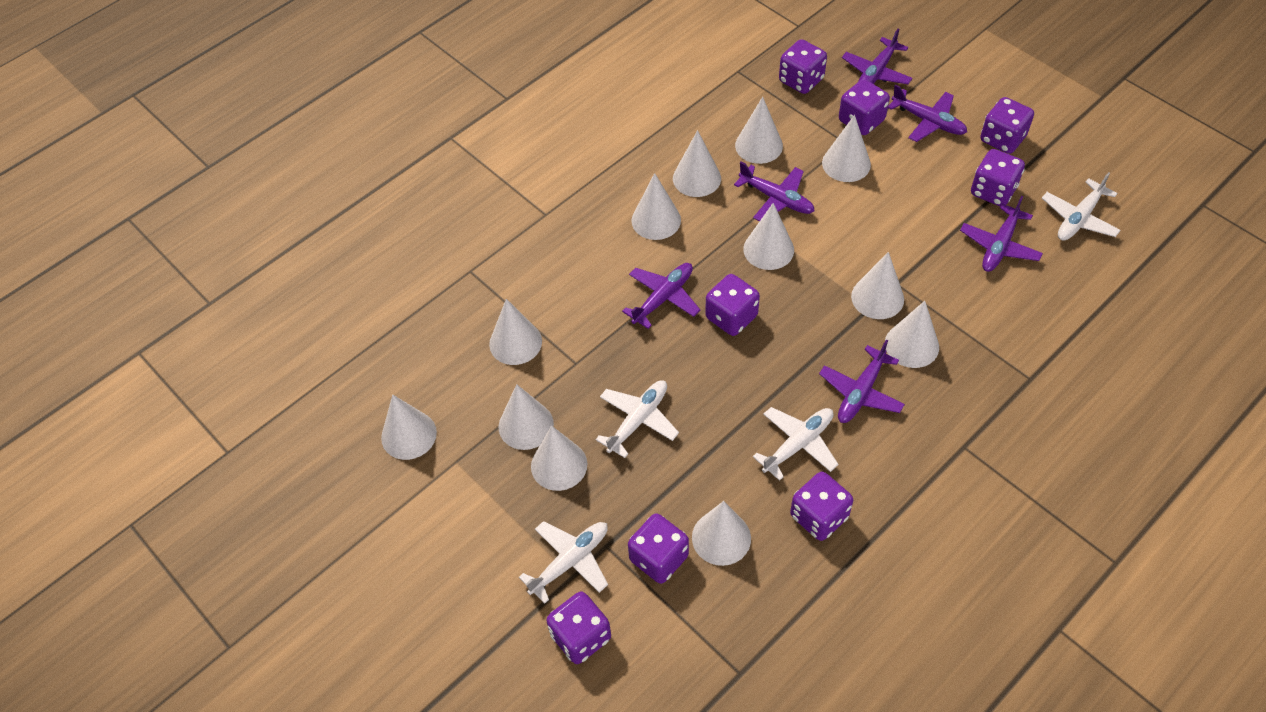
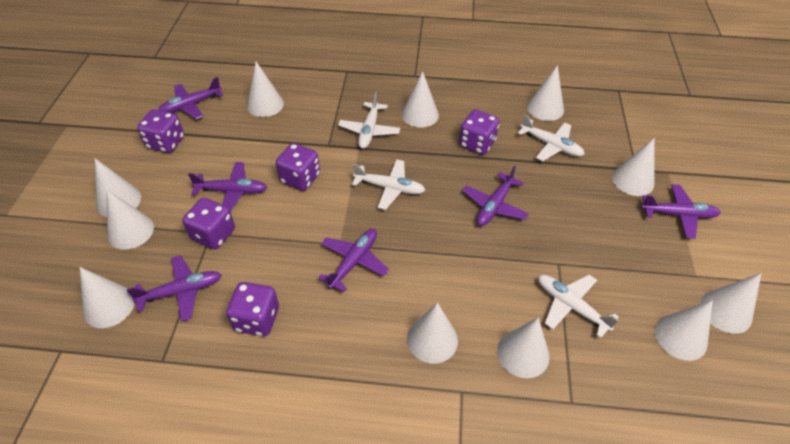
purple dice: [546,591,611,664] [628,513,689,584] [705,274,760,336] [779,39,827,94] [790,472,853,541] [839,79,890,135] [971,149,1025,206] [980,97,1034,154] = 8 -> [137,109,184,153] [182,198,235,250] [226,282,279,336] [276,143,320,191] [459,109,500,155] = 5
white cone: [381,394,437,460] [489,299,542,365] [499,384,554,450] [531,425,587,491] [632,173,681,240] [673,130,721,197] [692,501,751,566] [735,97,783,164] [743,203,794,270] [822,115,871,182] [851,252,904,319] [885,301,939,368] = 12 -> [79,267,135,328] [94,158,141,217] [106,189,154,250] [247,61,284,117] [402,71,439,128] [407,302,458,364] [497,317,550,378] [527,65,564,121] [612,138,654,196] [655,300,713,361] [700,273,761,334] = 11

